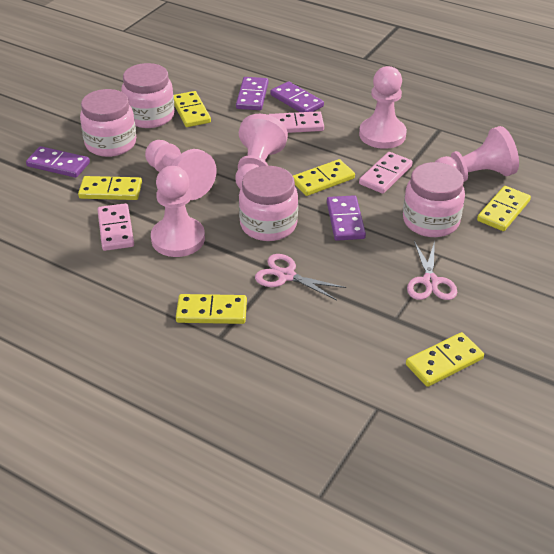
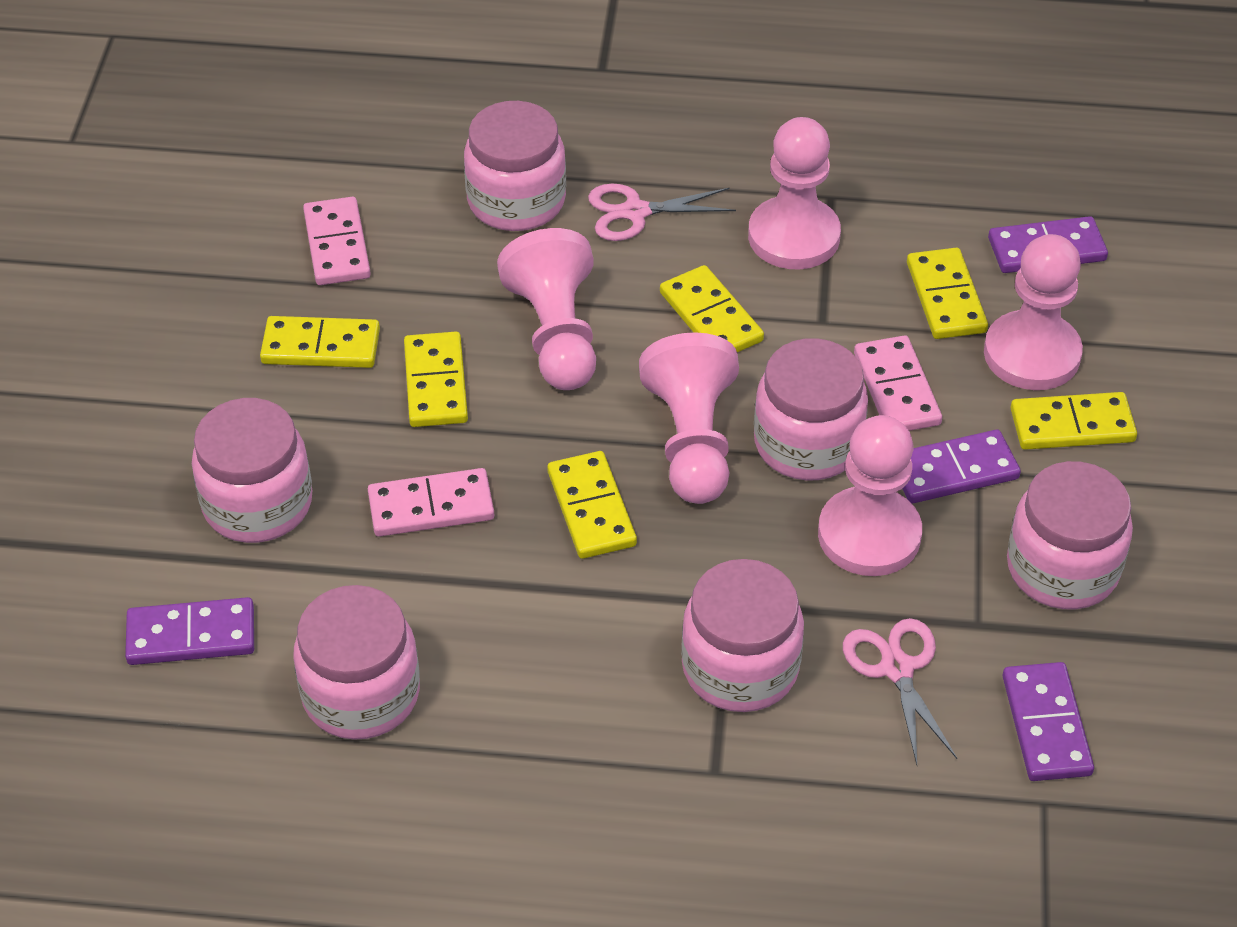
pink jar: [80,89,136,157] [121,63,175,128] [239,166,298,241] [403,162,465,237] = 4 -> [192,398,312,543] [293,585,420,740] [464,101,566,231] [681,559,804,712] [754,338,868,481] [1007,461,1133,609] = 6

